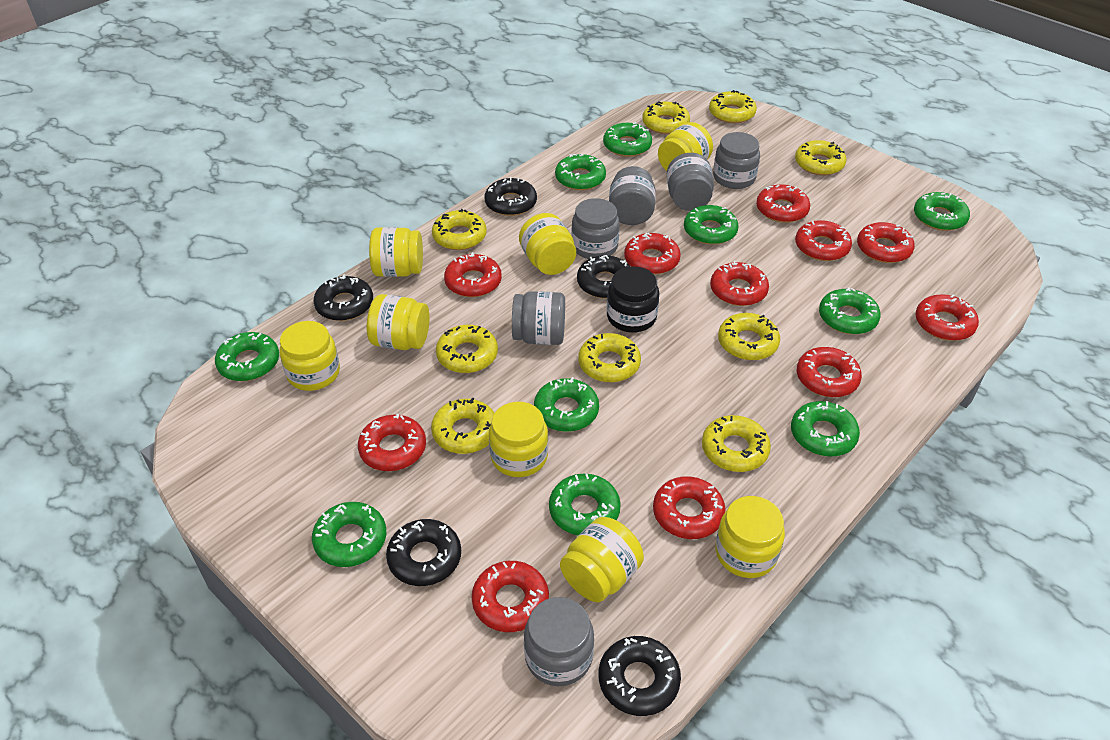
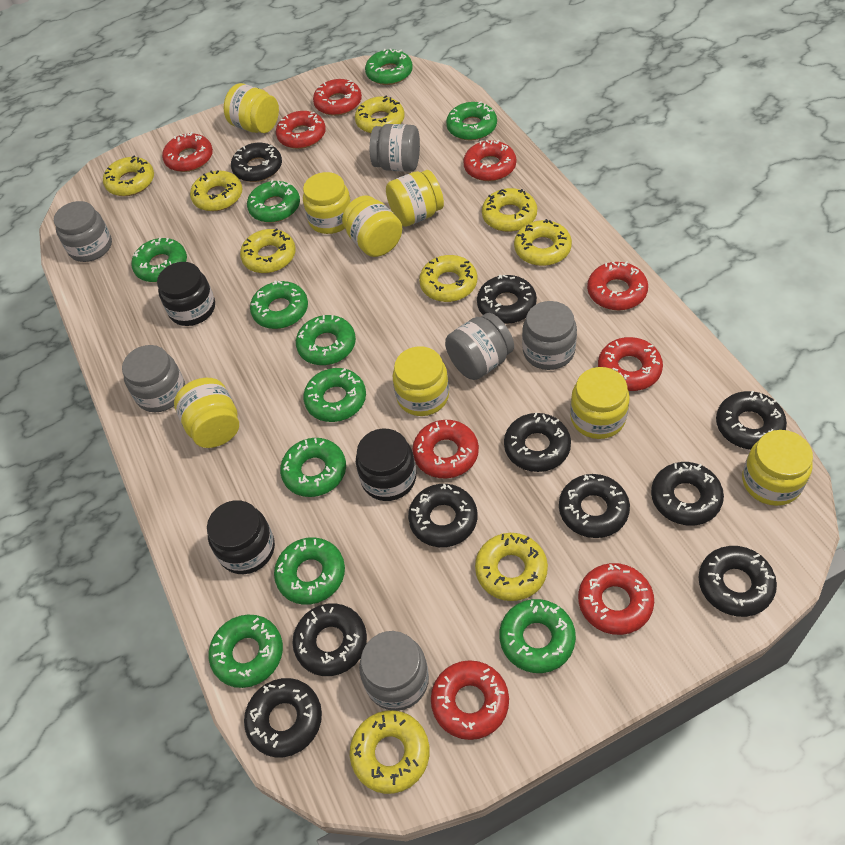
black donut: [313,274,373,321] [386,519,461,586] [485,177,537,216] [577,255,631,299] [599,636,681,716] = 5 -> [231,143,282,182] [244,678,322,757] [292,603,367,676] [408,484,477,547] [477,275,537,324] [504,412,571,472] [559,474,630,538] [651,462,724,526] [698,546,777,617] [716,391,787,450] = 10
black jar: [607,266,659,333] = 1 -> [157,262,215,326] [207,500,275,574] [356,428,416,501] = 3
green donut: [215,332,279,381] [312,502,386,567] [534,377,599,432] [549,474,621,535] [555,154,606,190] [603,122,652,157] [684,205,739,245] [791,401,860,457] [819,287,881,334] [914,192,970,231] = 10 -> [131,237,187,282] [209,615,283,688] [247,180,300,222] [250,280,308,329] [274,537,345,605] [280,438,346,497] [296,315,356,365] [303,368,366,422] [365,48,413,85] [446,101,497,141] [499,599,576,673] = 11
red donut: [358,414,426,471] [444,252,502,297] [472,561,549,632] [624,233,681,274] [653,476,726,539] [710,261,769,306] [756,184,810,223] [795,220,852,261] [797,347,862,397] [857,222,915,263] [915,294,979,341] = 11 -> [162,132,213,172] [276,111,326,149] [313,79,362,116] [412,420,479,479] [431,660,509,740] [463,140,516,181] [578,563,654,635] [587,261,648,310] [598,337,663,391] = 9

